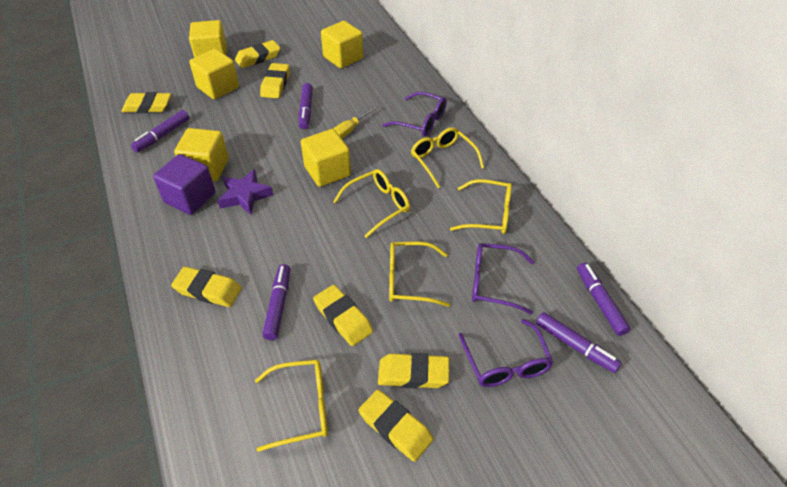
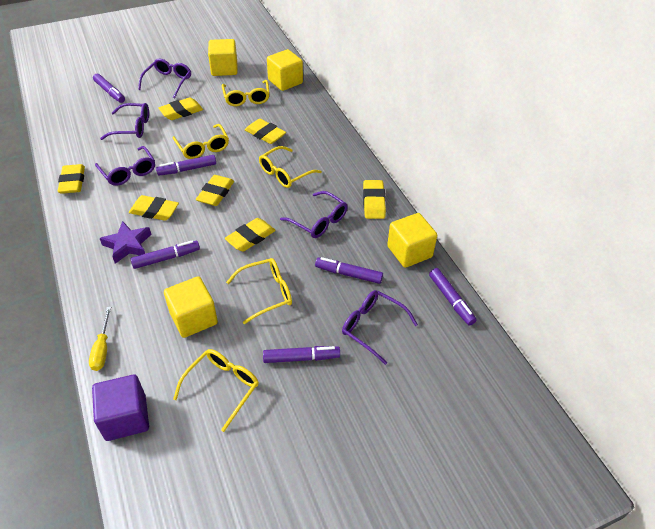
purple glasses: [383,92,447,136] [459,319,553,387] [472,243,534,315] = 3 -> [95,146,155,186] [100,103,149,140] [138,59,191,98] [280,191,348,238] [342,290,418,365] = 5
purple marker: [131,110,189,152] [262,264,290,340] [299,83,313,129] [536,312,622,373] [577,263,631,336] = 5 -> [93,74,125,103] [131,240,200,269] [156,155,216,176] [263,346,340,363] [315,257,383,284] [429,268,477,325] = 6
yellow cube: [174,128,229,181] [189,20,227,58] [189,49,239,99] [301,129,351,187] [321,21,363,68] = 5 -> [164,276,218,338] [208,39,238,76] [267,49,303,91] [387,213,437,268] = 4

